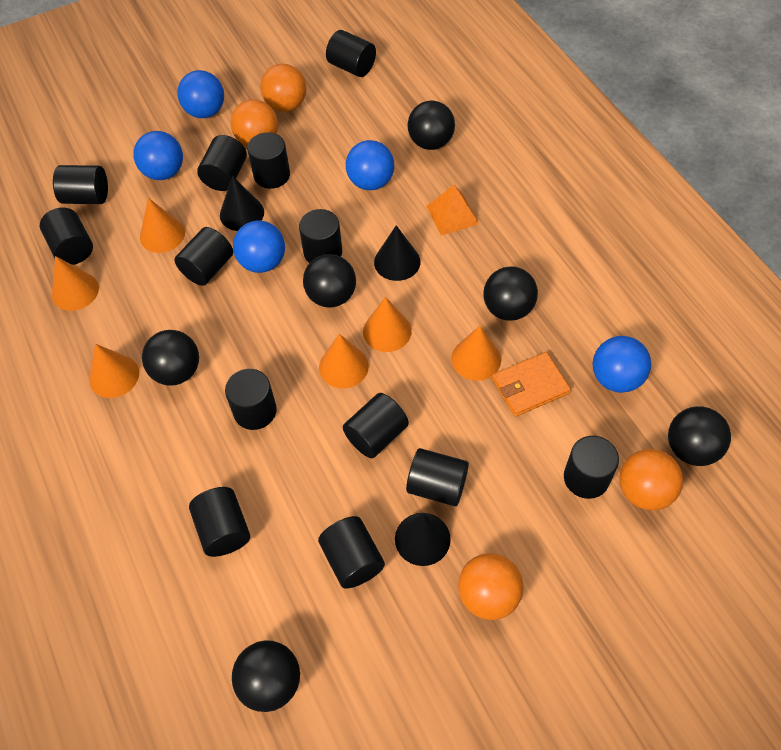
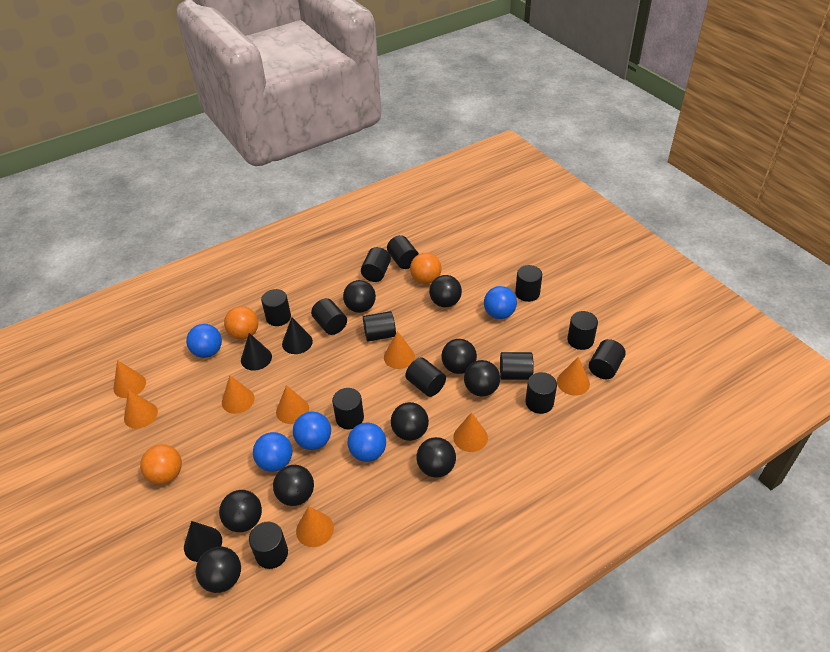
black ball: [142,330,199,386] [232,640,300,712] [303,254,356,308] [408,101,455,150] [483,266,538,321] [668,406,731,466] = 6 -> [196,547,241,593] [219,490,262,532] [273,465,314,506] [343,280,376,313] [391,402,429,441] [416,437,456,477] [429,275,462,307] [441,339,477,374] [464,360,500,396] = 9
orange ball: [231,99,278,147] [260,64,306,112] [458,553,523,620] [619,449,683,510] = 4 -> [140,444,182,484] [224,306,258,340] [410,253,441,284] = 3
orange cone: [52,256,99,311] [89,344,139,398] [140,198,185,253] [319,334,369,388] [363,297,412,352] [451,326,501,381] = 6 -> [113,360,146,398] [124,390,158,429] [222,375,255,414] [276,385,309,424] [296,506,334,547] [384,331,415,369] [453,412,488,452] [557,357,590,396] = 8
orange pyramid: [426,185,479,236] = 1 -> none = 0
orange wallet: [492,352,571,417] = 1 -> none = 0

